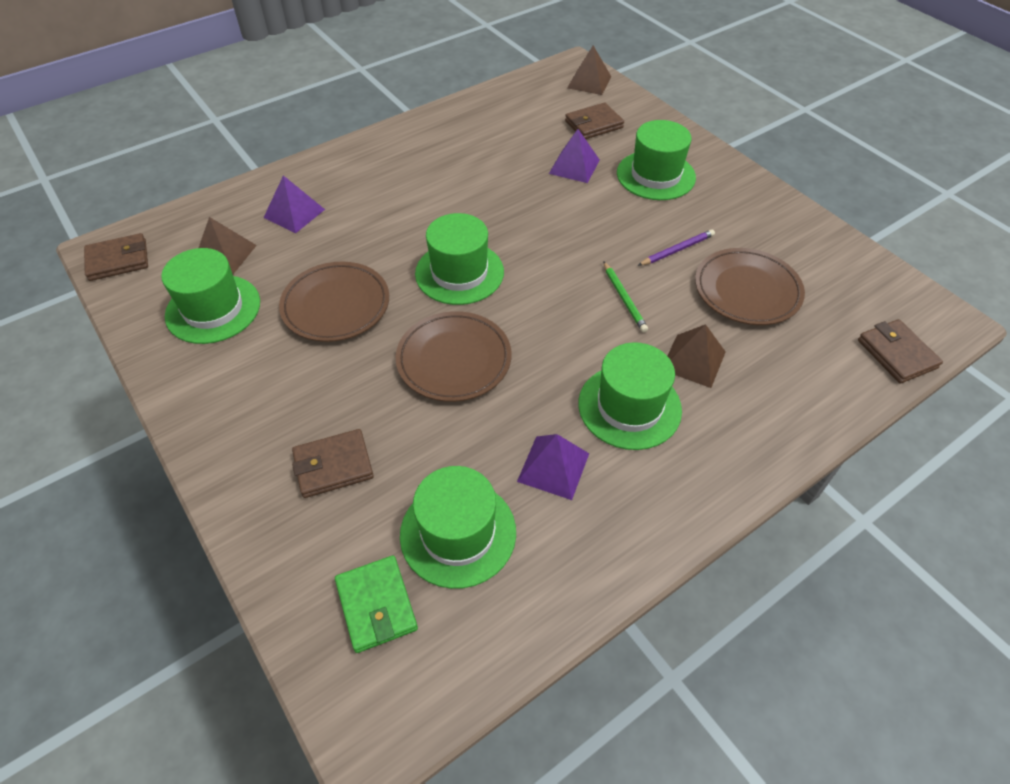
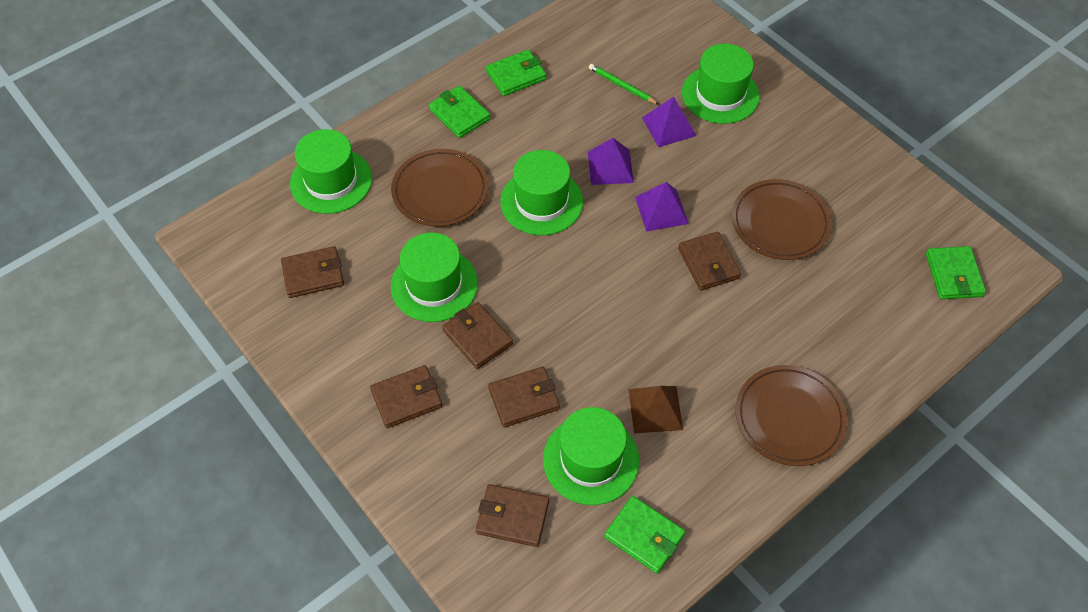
brown pyramid: [199,217,257,274] [567,46,611,95] [668,324,726,388] = 3 -> [628,386,683,433] = 1
brown wallet: [84,233,148,281] [292,429,374,498] [565,103,624,139] [858,319,943,384] = 4 -> [281,246,344,298] [370,365,442,428] [442,302,513,369] [476,484,549,547] [488,367,560,427] [678,232,741,291] = 6
green wallet: [335,555,418,653] = 1 -> [429,86,490,138] [486,50,546,96] [604,496,685,574] [926,246,986,299] = 4
purple pencil: [638,229,715,266] = 1 -> none = 0

